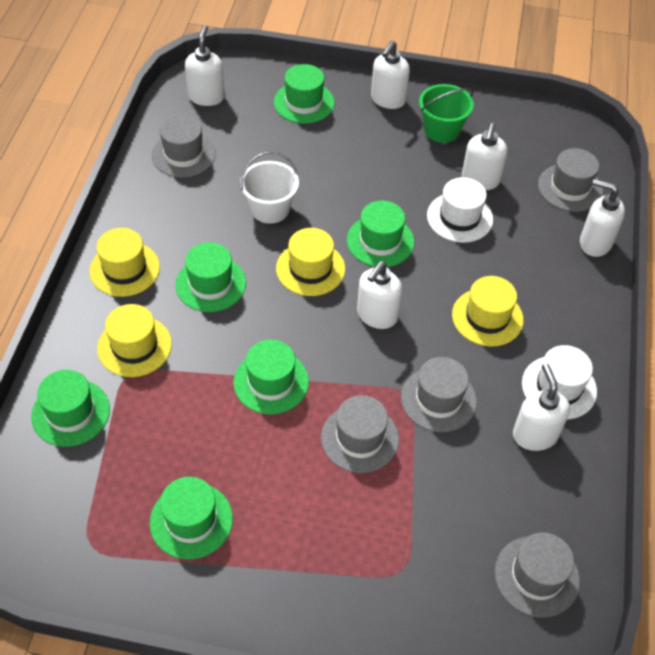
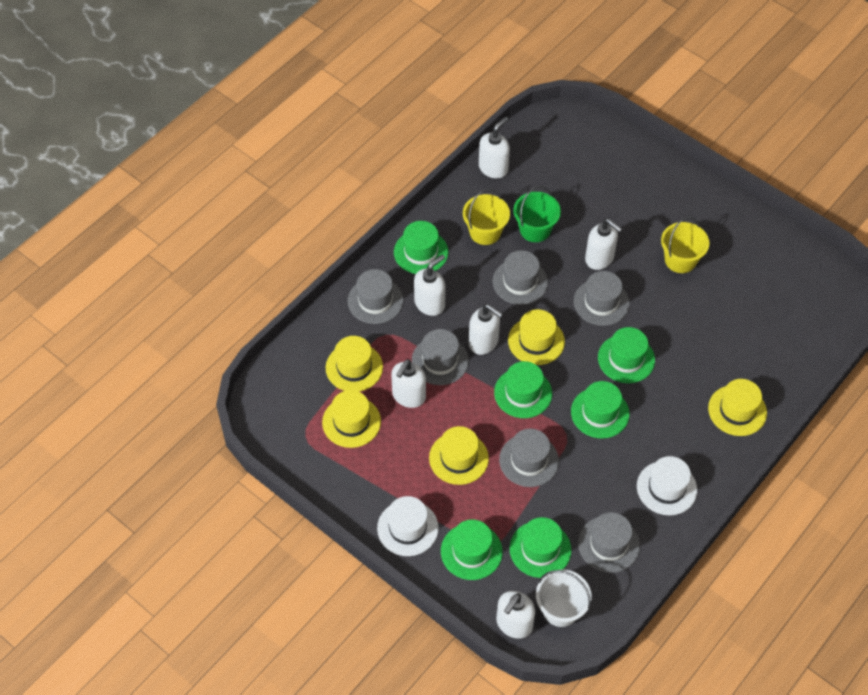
grey hat: [152,115,216,178] [321,395,399,473] [401,357,477,432] [495,533,580,618] [538,148,603,212] = 5 -> [348,269,403,324] [412,329,469,385] [493,250,548,305] [499,429,559,487] [574,271,630,326] [578,512,640,573] = 6
yellow bucket: none = 0 -> [463,189,510,245] [661,217,709,273] = 2
yellow hat: [89,228,160,297] [97,304,172,377] [276,228,345,296] [452,276,523,347] = 4 -> [322,390,381,448] [326,336,383,392] [429,426,489,485] [508,309,565,365] [708,379,767,436] = 5

